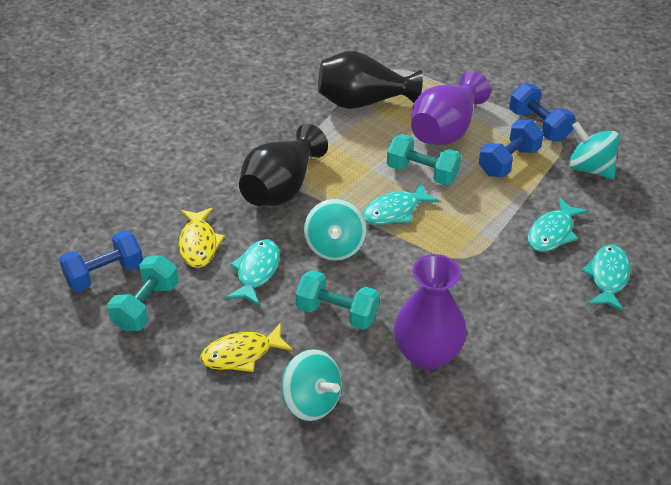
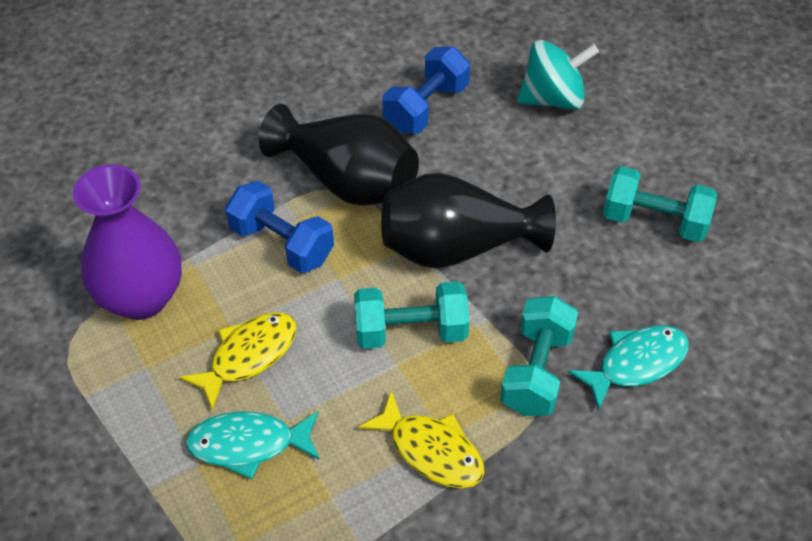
blue dumbbell: [59,230,143,292] [479,120,544,177] [509,83,575,141] = 3 -> [225,181,334,273] [382,46,470,134] = 2
purple vase: [394,254,467,370] [411,71,491,145] = 2 -> [73,164,182,320] = 1
turquoise fish: [226,239,280,305] [362,182,439,225] [528,197,588,252] [581,245,630,312] = 4 -> [185,411,320,479] [568,325,689,411] = 2
turquoise spinning top: [281,349,342,421] [304,199,367,261] [568,121,620,179] = 3 -> [517,40,599,110] = 1

